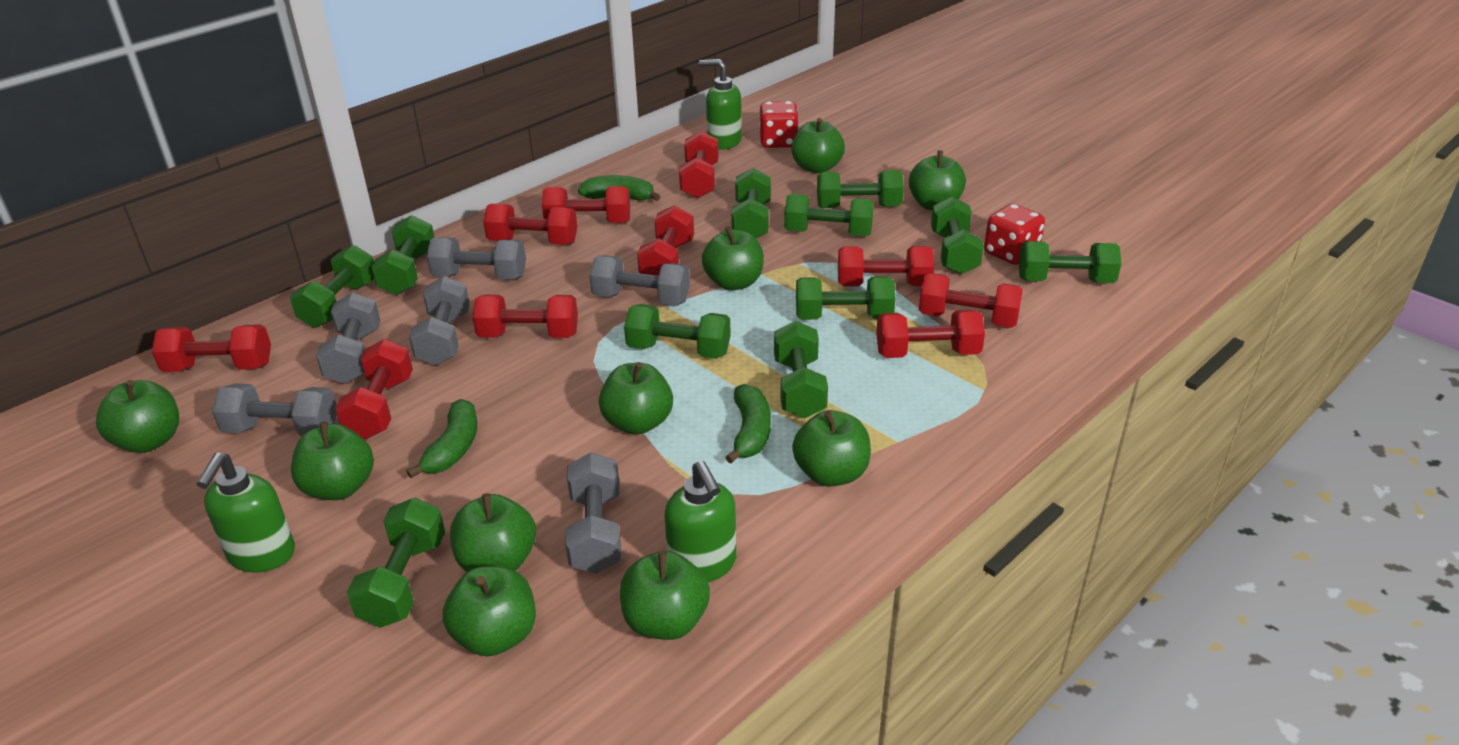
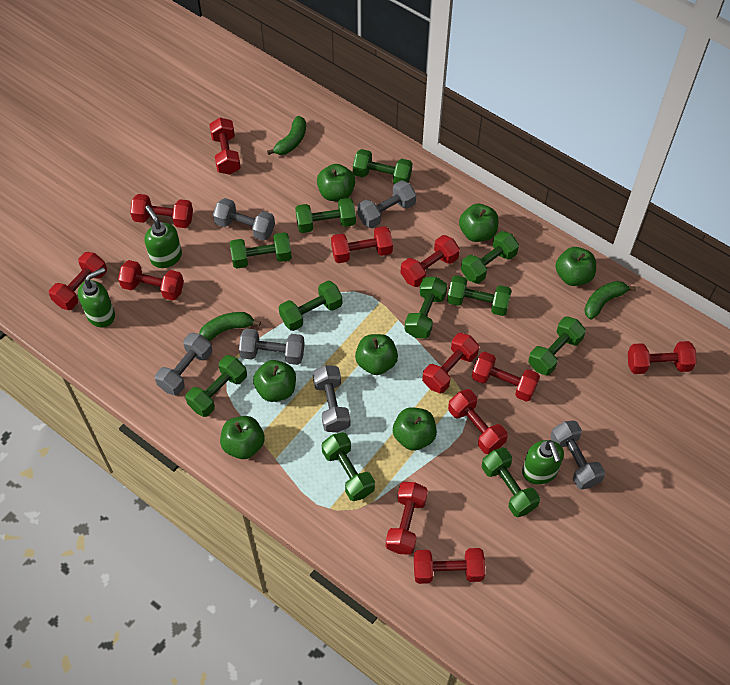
green apple: [96,380,179,453] [291,422,374,500] [442,566,536,657] [450,493,536,572] [599,362,673,435] [620,551,710,640] [702,226,764,290] [792,118,845,173] [792,410,871,487] [909,151,966,210] = 10 -> [220,416,265,459] [253,360,296,402] [317,164,356,201] [355,334,398,375] [393,407,437,451] [459,204,498,242] [555,247,596,286] = 7
red dice: [759,101,799,148] [984,204,1045,265] = 2 -> none = 0
red dumbbell: [152,324,271,372] [335,339,413,439] [473,295,578,338] [483,204,577,245] [542,186,630,223] [637,205,694,276] [679,131,719,199] [838,246,934,287] [876,310,985,358] [919,273,1023,328] = 10 -> [49,252,107,310] [118,260,184,301] [130,194,193,228] [209,118,241,175] [331,226,393,263] [386,482,428,555] [401,235,460,287] [414,548,485,584] [422,333,479,393] [448,389,508,454] [472,352,540,402] [628,341,697,374] = 12

